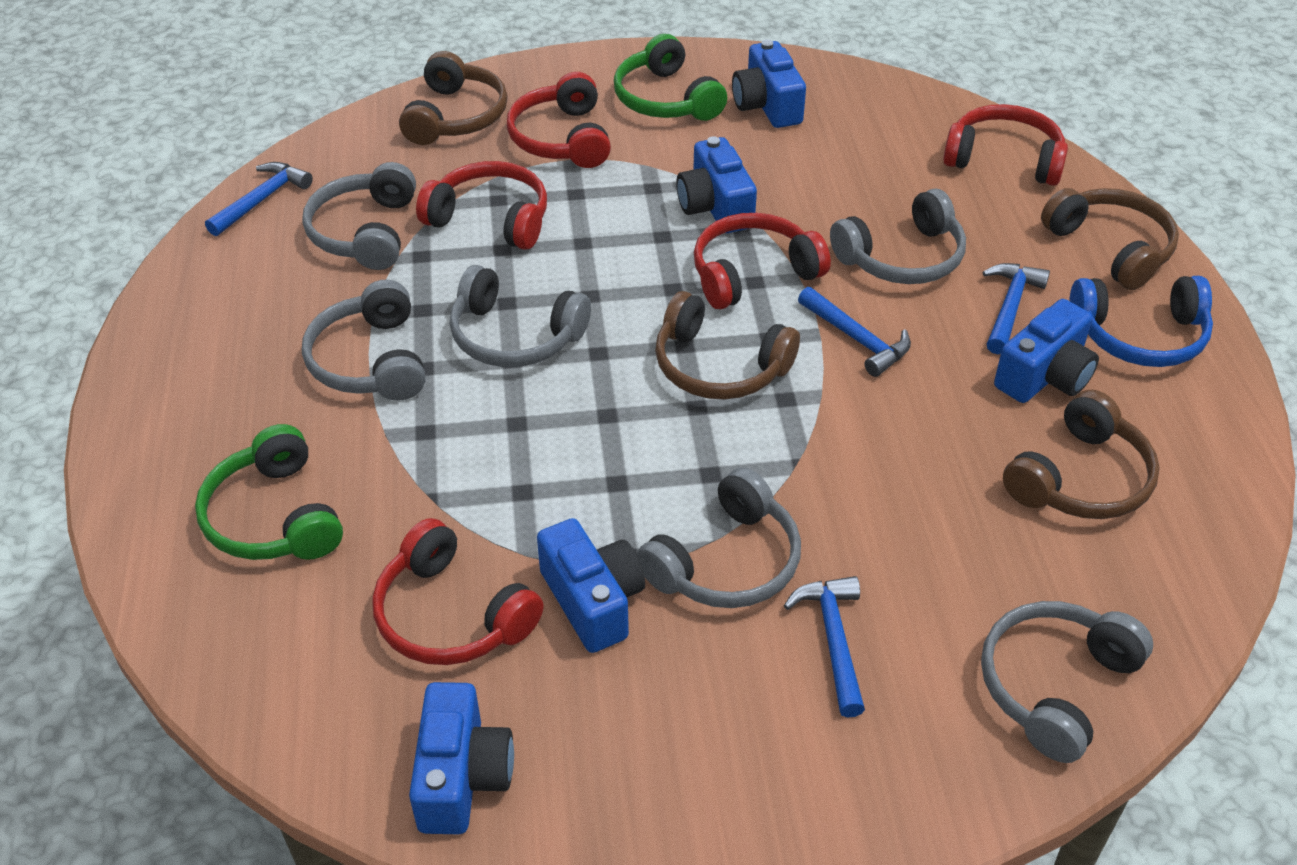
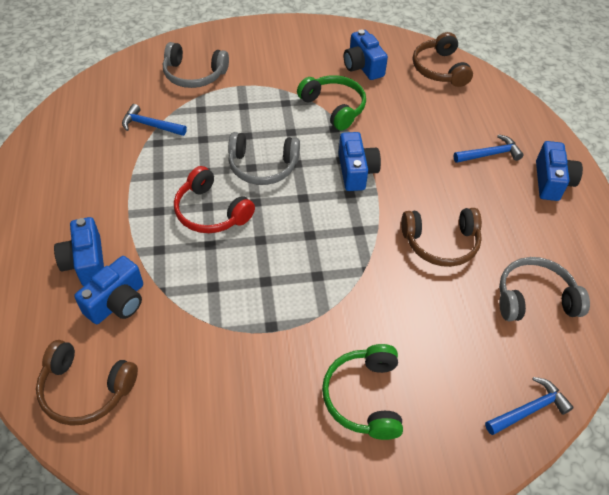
blue hammer: [205,162,313,236] [784,576,865,718] [798,287,911,377] [983,263,1050,354] = 4 -> [122,104,187,136] [453,134,524,163] [485,377,574,435] = 3
blue headphones: [1069,276,1213,367] = 1 -> none = 0
brown headphones: [399,51,508,145] [655,291,800,400] [1003,390,1160,519] [1041,188,1179,290] = 4 -> [36,340,138,426] [401,208,482,267] [413,32,473,87] = 3
grey headphones: [302,162,416,270] [302,280,426,401] [450,265,591,367] [637,467,801,608] [830,188,966,284] [981,601,1153,763] = 6 -> [163,42,229,88] [228,132,300,185] [499,257,590,321] = 3
red headphones: [372,518,544,665] [416,161,547,250] [507,72,611,168] [694,213,831,309] [943,104,1068,186] = 5 -> [174,166,255,233] = 1

